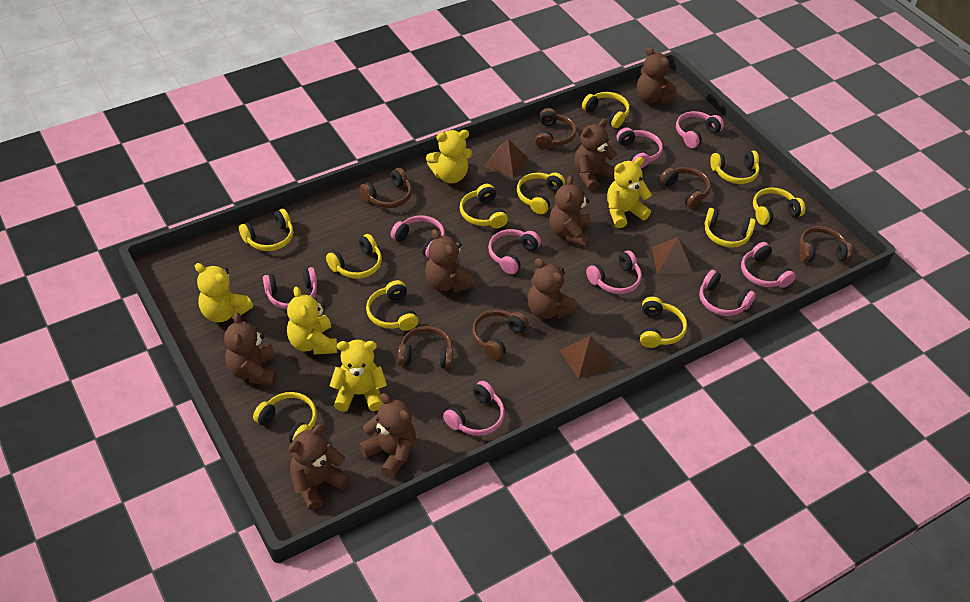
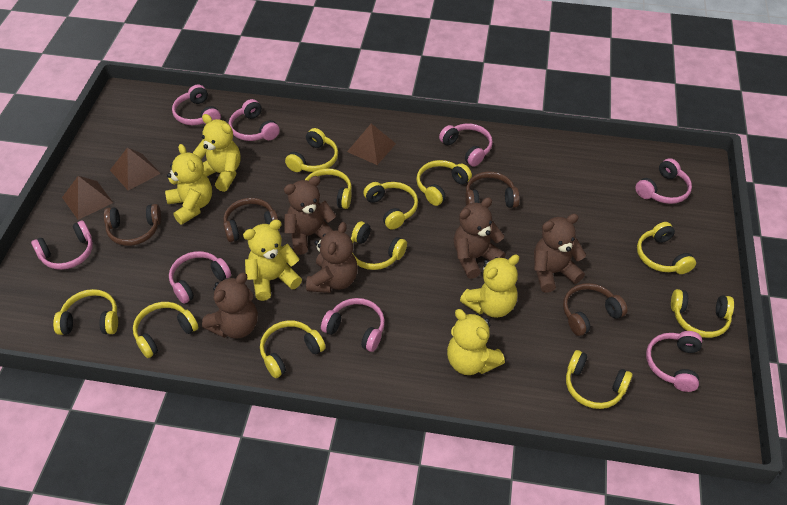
brown headphones: [359,168,412,208] [398,326,453,369] [472,310,529,360] [535,108,576,149] [660,167,711,208] [799,226,853,262] = 6 -> [104,204,161,246] [223,198,280,242] [465,172,520,208] [563,283,628,336] = 4
brown teddy bear: [224,312,276,385] [289,424,350,510] [359,393,416,478] [425,229,474,293] [527,258,577,319] [549,175,590,248] [575,119,617,191] [637,47,677,104] = 8 -> [202,273,258,339] [284,176,336,255] [306,222,358,293] [453,197,506,279] [534,214,586,293] = 5
pink headphones: [263,267,317,309] [391,216,445,259] [443,381,505,436] [488,229,541,274] [586,250,642,294] [617,127,663,168] [676,111,724,148] [699,270,756,316] [741,242,796,288] = 9 -> [31,221,93,270] [169,251,231,304] [172,85,221,125] [229,99,280,141] [321,298,385,352] [439,123,493,167] [635,158,692,204] [646,331,702,392] = 8

